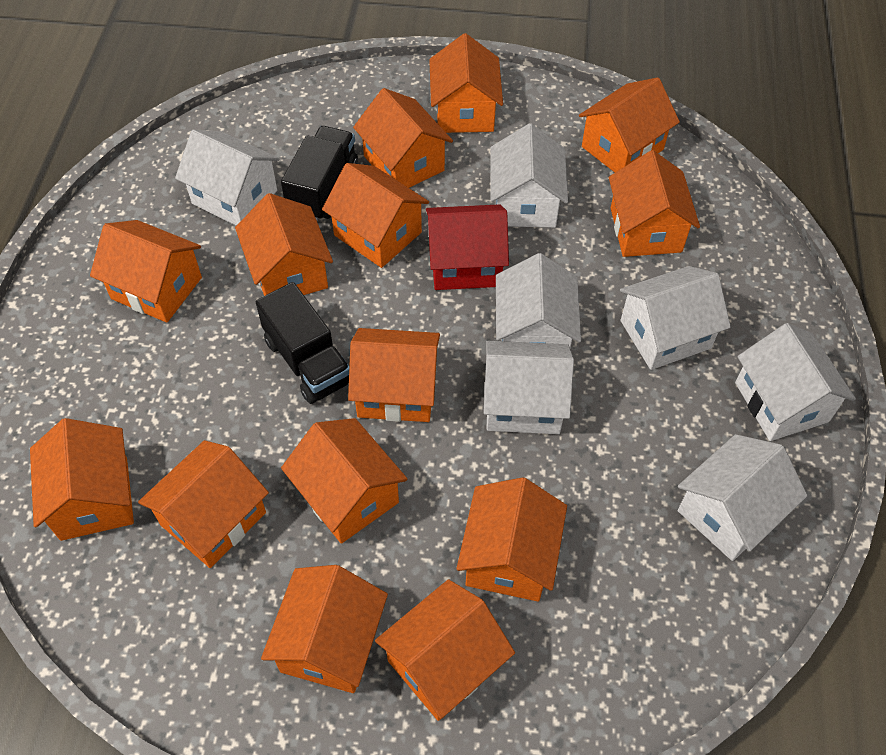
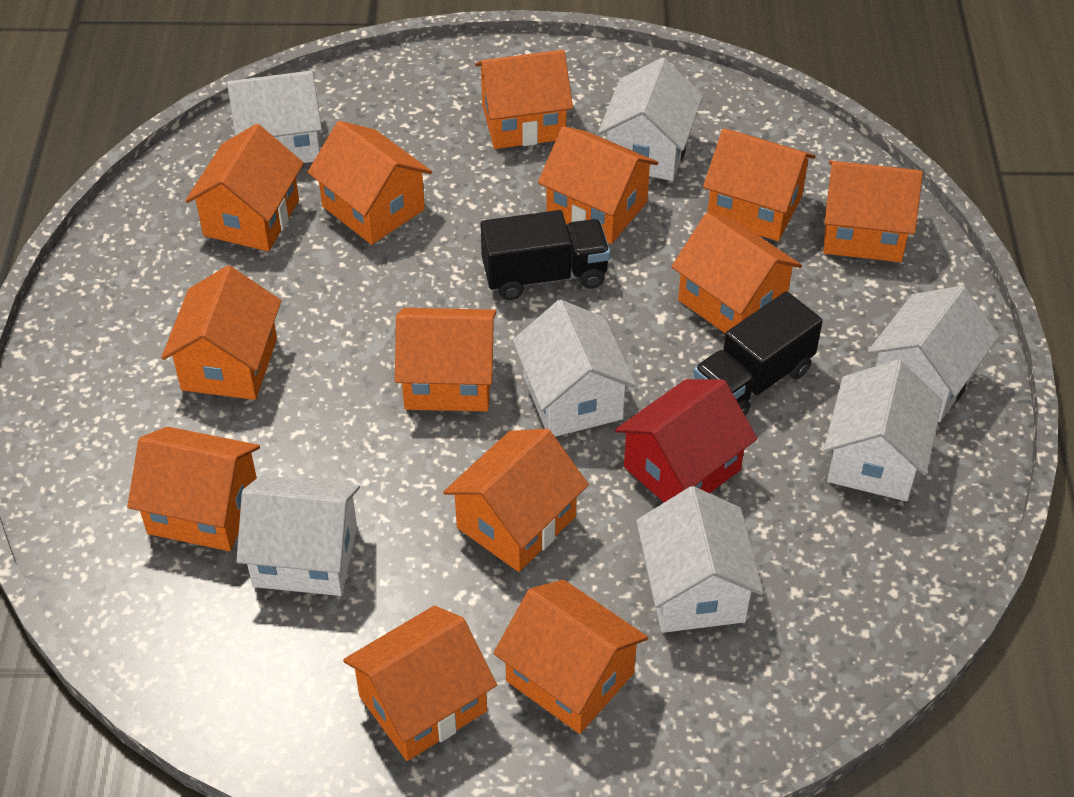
orange house: [30,418,134,541] [90,220,202,323] [138,440,269,568] [235,193,333,296] [261,565,388,693] [281,418,408,544] [322,163,429,268] [348,328,440,422] [353,88,453,188] [375,579,515,721] [429,33,503,133] [456,477,567,602] [579,77,680,172] [609,150,700,257] = 14 -> [127,426,260,551] [161,266,281,400] [185,124,304,251] [307,121,432,245] [343,606,497,761] [395,308,496,412] [443,429,589,572] [475,50,573,149] [493,580,648,734] [538,126,658,244] [671,213,802,334] [703,129,816,241] [823,161,923,262] = 13

